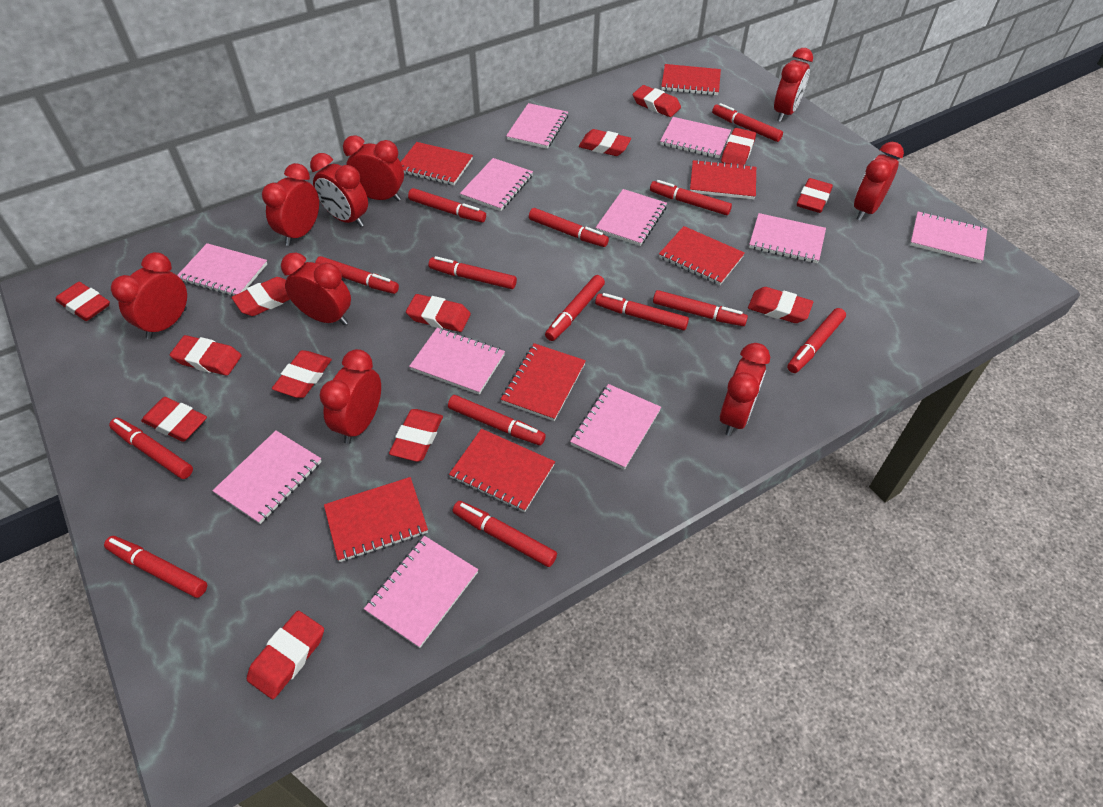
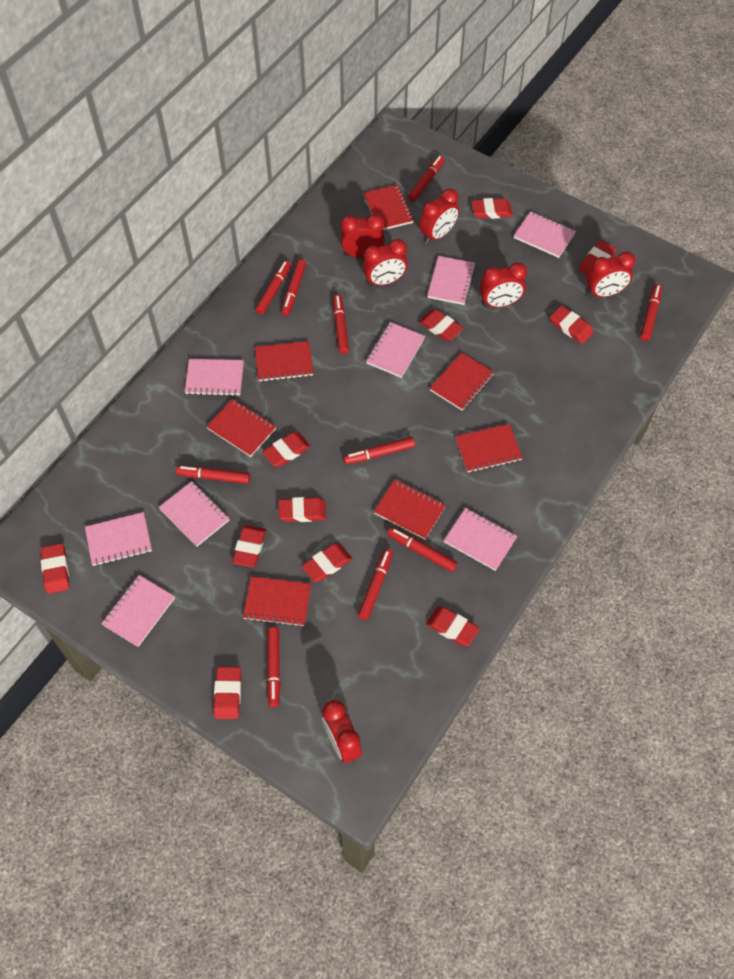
pink notebook: [178,243,267,296] [212,430,322,524] [364,536,478,648] [409,328,505,395] [460,158,533,211] [506,103,568,149] [570,384,661,470] [596,189,667,246] [660,117,731,158] [749,213,826,263] [910,212,987,263] = 11 -> [85,512,152,566] [101,575,175,647] [159,481,230,547] [185,359,244,396] [366,322,425,378] [427,256,476,305] [444,508,517,571] [514,211,576,258] = 8
red clock: [111,252,187,339] [262,163,319,246] [281,253,351,325] [310,153,368,227] [320,349,381,444] [343,135,404,201] [720,343,770,436] [774,48,813,122] [854,142,904,221] = 9 -> [322,700,362,763] [341,214,385,258] [363,239,408,286] [419,189,459,244] [480,262,527,308] [586,251,636,298] = 6
red eraser: [56,282,110,321] [141,397,207,442] [170,335,242,376] [232,277,290,316] [247,611,324,699] [272,350,332,398] [389,409,443,462] [406,294,471,332] [579,129,631,156] [633,85,681,117] [721,128,756,165] [748,287,813,323] [797,178,833,213] = 13 -> [41,543,69,594] [213,667,241,719] [232,525,266,567] [262,432,311,467] [279,497,326,522] [302,543,352,582] [419,309,463,341] [426,607,480,646] [472,198,512,219] [550,306,594,344] [578,240,616,275] = 11
red marker: [104,536,207,598] [109,418,193,479] [315,256,399,294] [408,188,486,222] [429,256,517,289] [448,395,546,445] [453,501,557,567] [529,208,609,247] [545,275,605,341] [595,293,689,331] [650,180,732,215] [653,290,748,326] [712,103,783,142] [787,308,846,373] = 14 -> [176,466,250,484] [255,260,291,315] [267,627,280,707] [281,259,306,316] [333,294,349,354] [343,437,415,464] [358,548,393,620] [387,527,457,572] [408,155,445,202] [640,284,662,341] = 10

